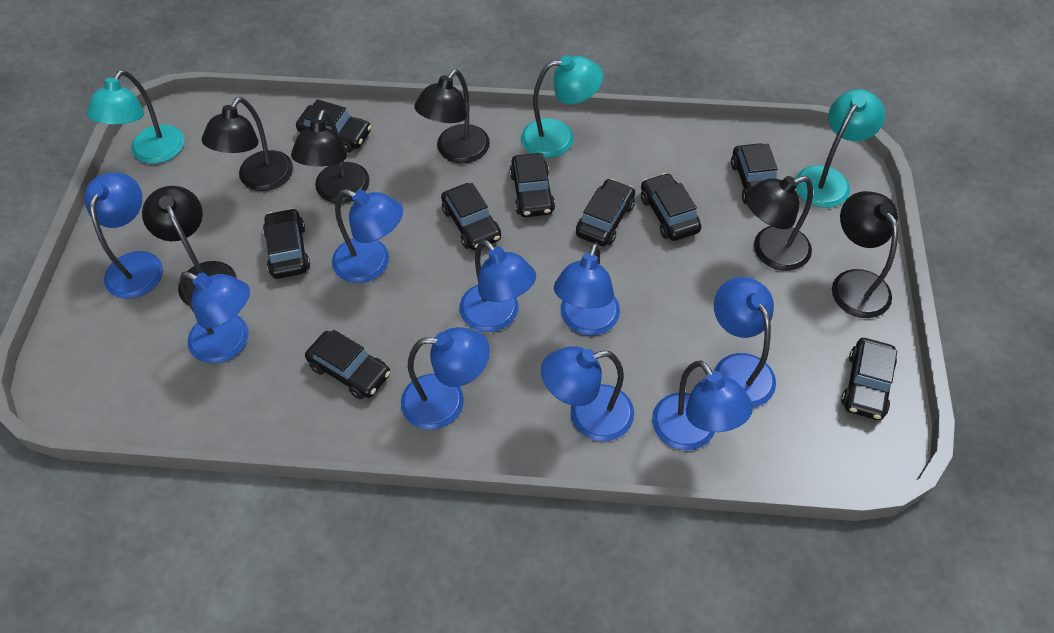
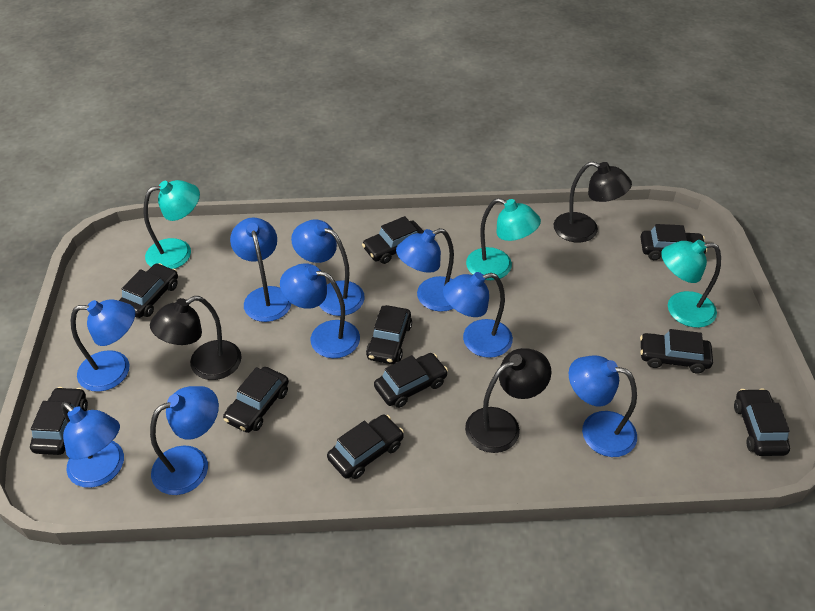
black car: [263,208,310,279] [296,99,372,153] [305,330,391,399] [441,183,501,250] [510,153,555,217] [576,179,635,246] [641,173,702,241] [731,143,778,204] [841,338,897,420] = 9 -> [30,387,88,455] [119,263,178,318] [223,367,289,433] [327,414,404,479] [362,216,424,264] [366,305,412,364] [374,353,448,408] [640,224,707,260] [640,329,713,374] [734,388,790,456] = 10
black lamp: [142,186,237,306] [202,97,293,191] [291,109,370,203] [414,69,490,164] [745,176,813,271] [832,191,898,318] = 6 -> [150,296,242,380] [465,348,552,453] [553,161,632,243] = 3

